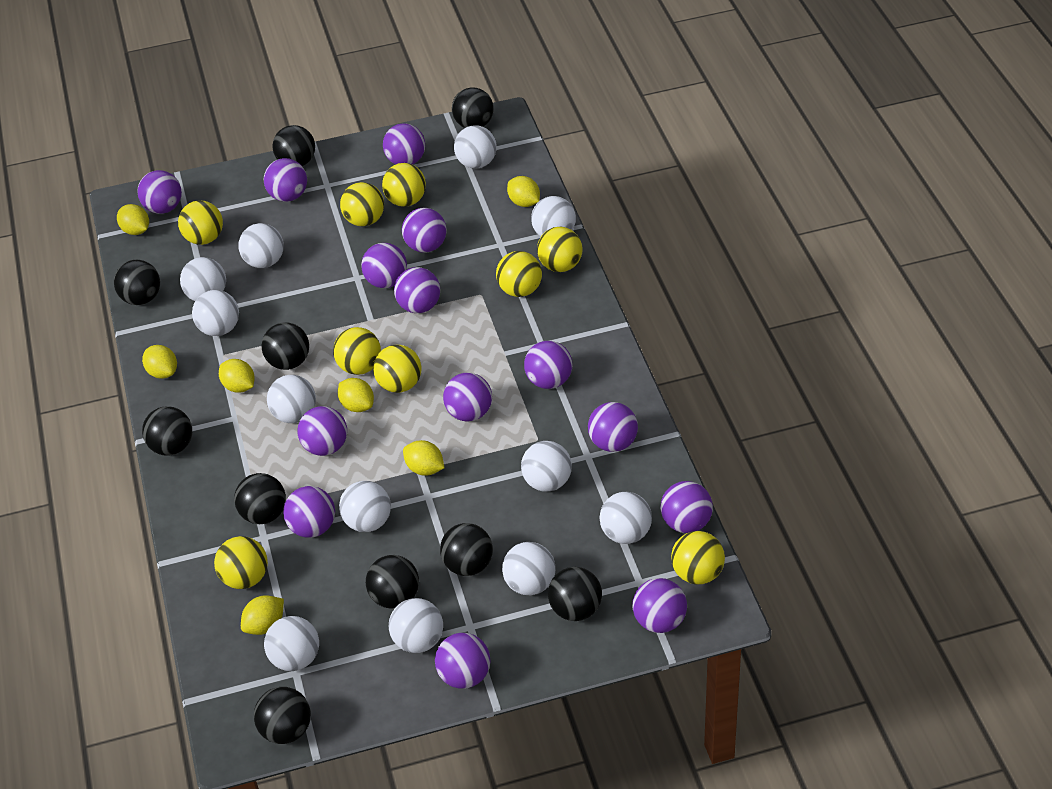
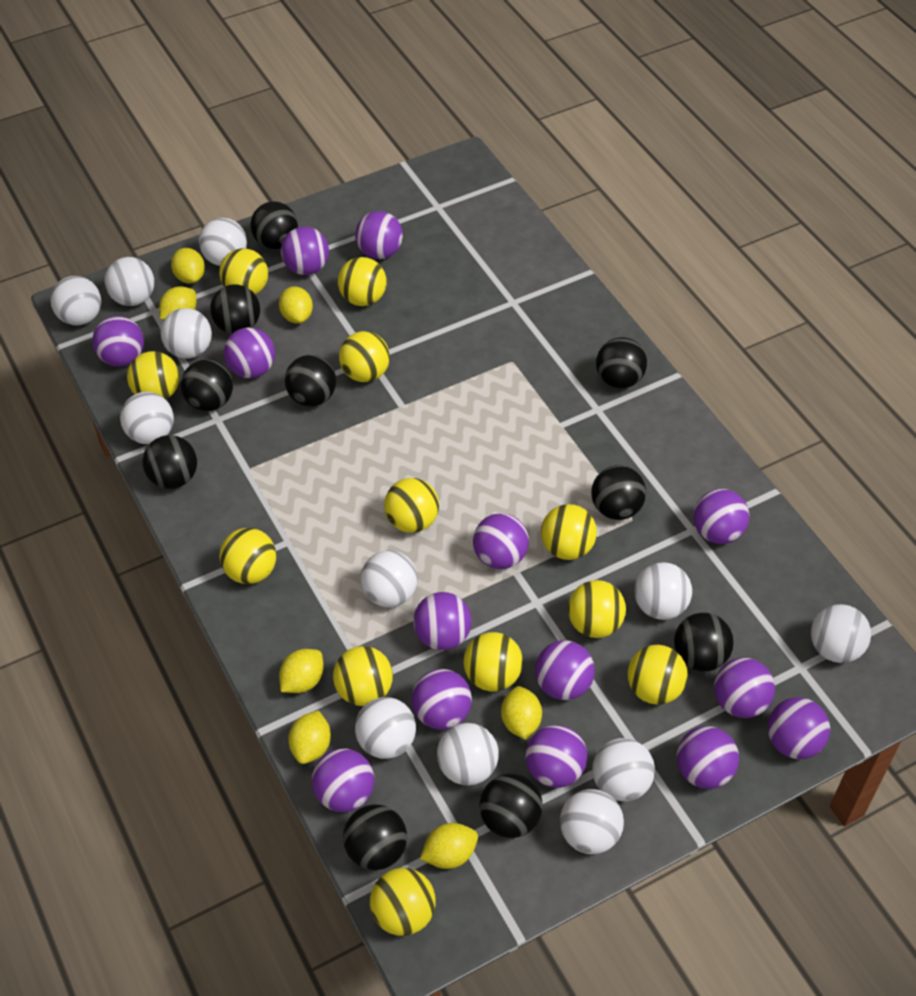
yellow ball: [178,200,223,245] [214,536,268,589] [333,327,381,375] [340,182,384,226] [373,345,422,393] [382,163,426,207] [496,251,542,297] [537,227,582,272] [671,531,725,584] = 9 -> [127,351,180,399] [219,248,268,295] [220,528,276,584] [333,646,393,706] [338,257,387,306] [339,331,390,382] [370,868,436,936] [384,478,439,533] [464,632,523,691] [541,504,597,560] [568,580,626,638] [627,645,688,705] = 12

